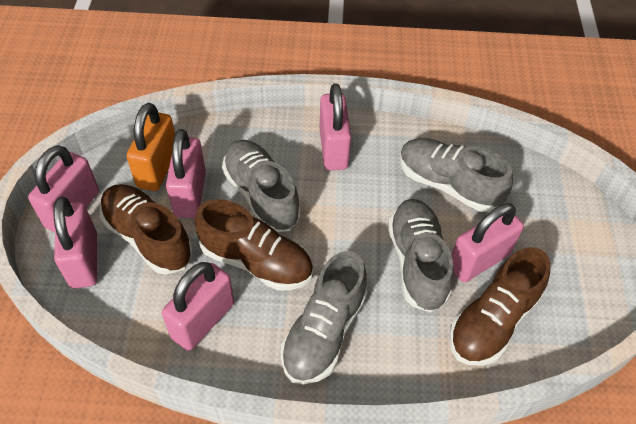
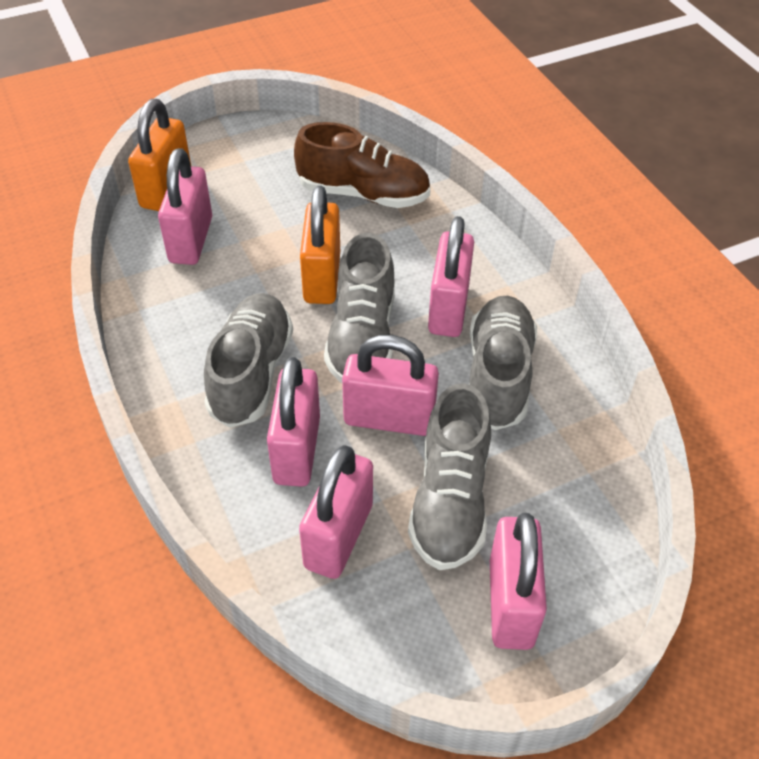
brown shoe: [100,184,193,275] [194,199,313,291] [449,247,551,366] = 3 -> [294,122,431,208] = 1
orange padlock: [126,103,175,191] = 1 -> [128,99,191,211] [300,185,340,304] = 2

